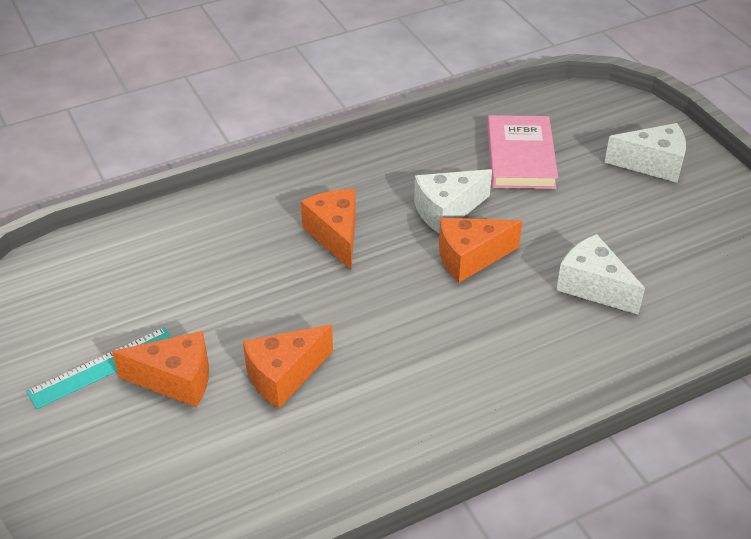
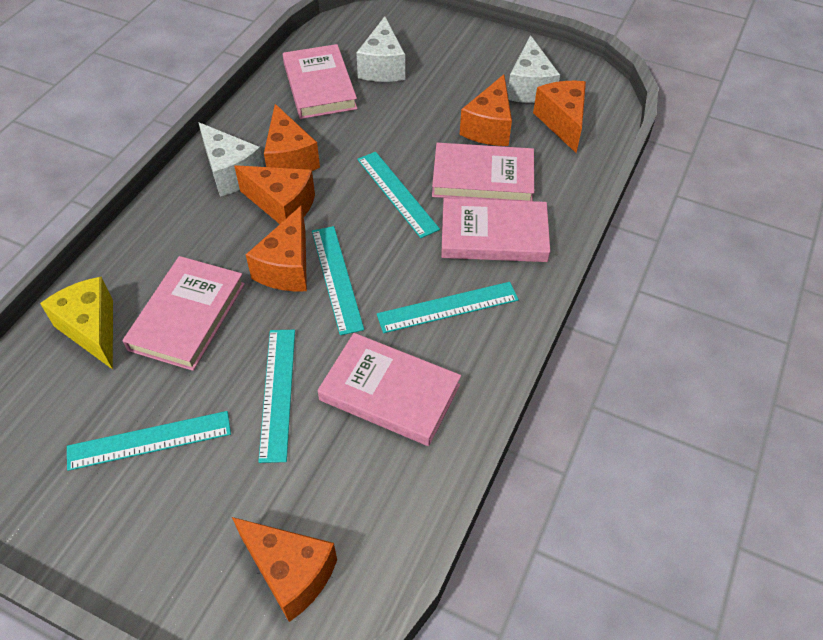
orange cheese: [112,331,209,407] [243,325,333,409] [301,189,356,270] [439,218,522,283] = 4 -> [232,517,337,622] [234,165,315,224] [246,205,307,291] [264,104,320,171] [460,74,512,146] [533,81,586,153] = 6
pink book: [487,115,558,189] = 1 -> [122,256,245,371] [283,44,358,119] [317,333,461,446] [432,143,534,201] [441,198,550,262] = 5
turquoise ruler: [26,327,172,409] = 1 -> [67,411,231,471] [258,330,295,463] [312,226,364,335] [357,152,440,238] [377,282,519,333] = 5
yellow cheese: none = 0 -> [40,277,113,370] = 1

